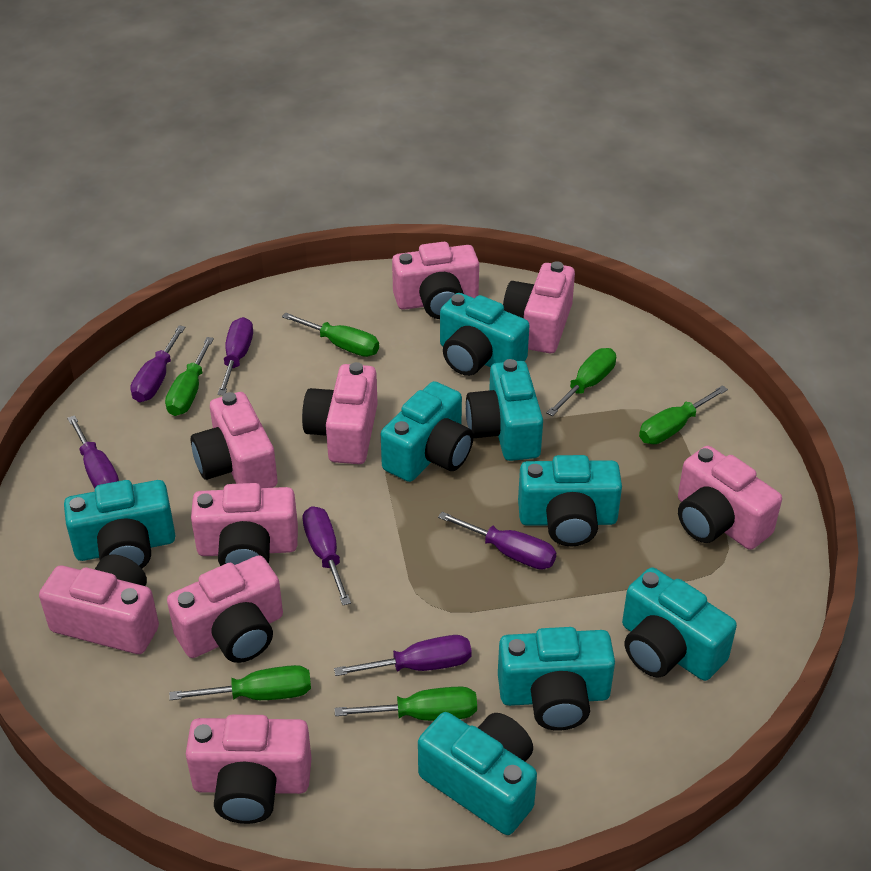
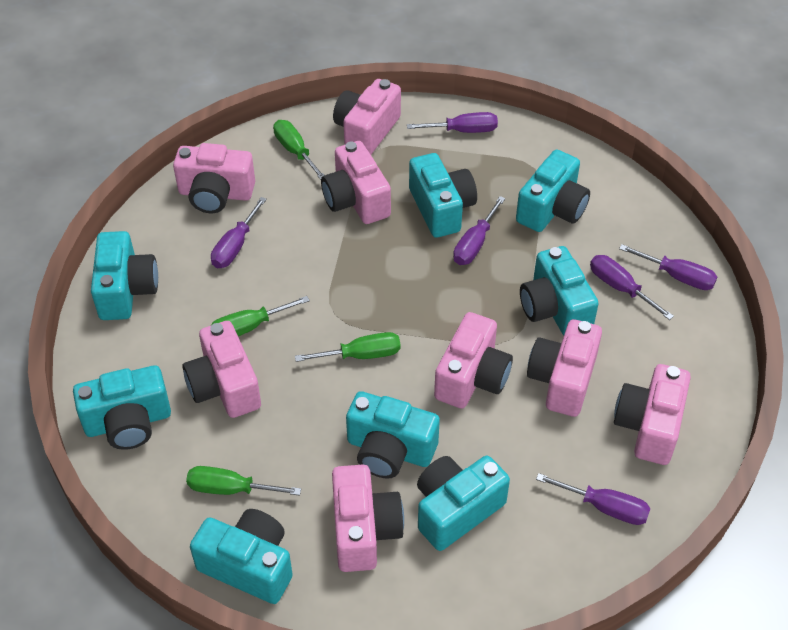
green screwdriver: [165,337,214,416] [169,665,311,700] [282,313,379,357] [335,687,477,721] [546,348,616,416] [639,385,728,444] = 6 -> [186,466,301,496] [211,296,310,336] [273,120,324,180] [295,332,401,362] = 4
pink camera: [39,554,159,654] [167,555,283,663] [186,715,312,824] [191,392,278,488] [191,483,298,566] [302,362,378,464] [392,242,479,319] [503,261,575,353] [678,446,782,550] = 9 -> [173,143,255,213] [182,321,261,418] [321,141,391,224] [332,465,404,572] [333,79,401,154] [434,312,513,408] [527,319,602,417] [614,364,691,465] = 8

